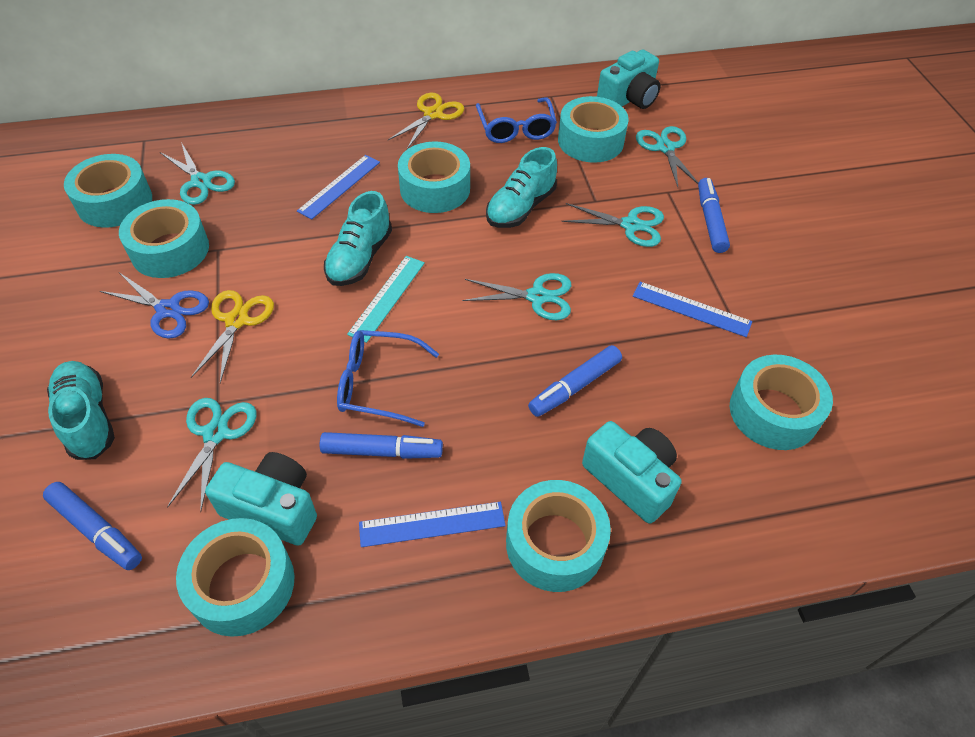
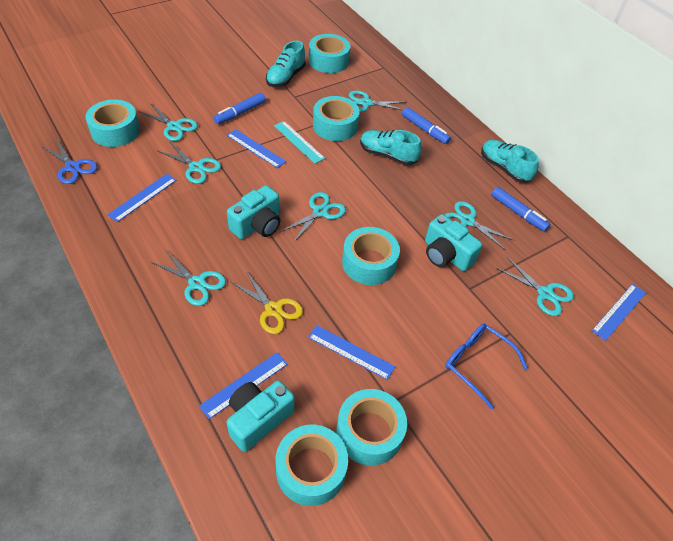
blue glasses: [337,330,439,427] [476,97,557,143] = 2 -> [445,324,528,409] = 1
blue marker: [43,482,142,570] [320,432,443,459] [528,345,622,417] [698,178,730,253] = 4 -> [214,93,266,124] [402,107,451,144] [491,187,550,232] = 3
blue ruler: [297,155,380,219] [359,502,506,547] [633,282,752,337] = 3 -> [108,174,177,222] [199,352,288,419] [227,129,286,168] [308,325,395,380] [592,284,646,341] = 5
turquoise scissors: [160,142,235,205] [167,398,256,512] [462,273,571,320] [561,203,664,247] [636,126,698,187] = 5 -> [138,103,198,141] [151,251,226,306] [158,141,221,184] [280,192,346,243] [349,90,406,112] [444,201,513,250] [497,257,574,316] = 7
turquoise tape: [64,154,152,228] [119,199,209,278] [176,518,295,637] [398,141,470,213] [506,480,611,592] [558,96,629,163] [730,355,833,450] = 7 -> [85,100,140,147] [276,425,348,506] [309,34,350,73] [313,96,360,141] [336,389,407,466] [342,227,400,285] = 6
yellow scissors: [191,290,274,383] [388,93,464,149] = 2 -> [231,271,303,334] = 1

